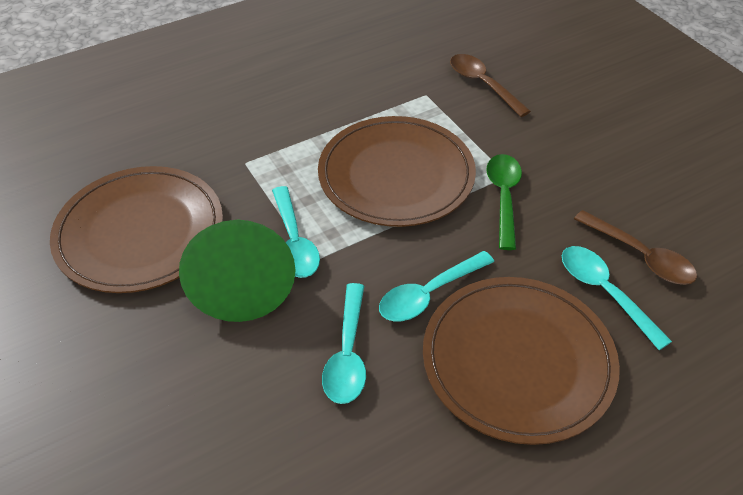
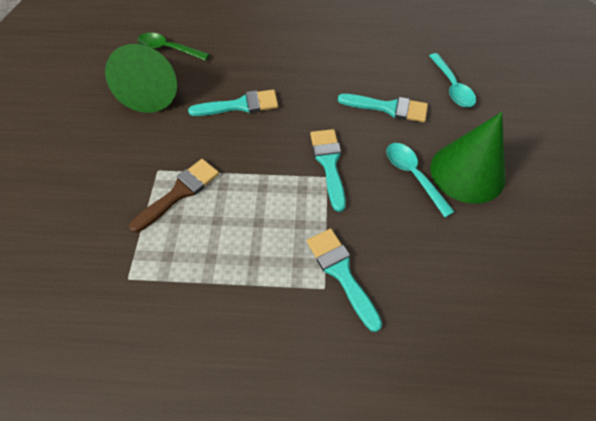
brown brush: none = 0 -> [129,159,219,233] = 1
brown plate: [50,166,223,293] [318,116,476,227] [423,277,620,445] = 3 -> none = 0
brown spoon: [450,54,531,117] [574,210,697,285] = 2 -> none = 0
green cone: [179,219,296,322] = 1 -> [105,44,177,113] [430,112,506,204] = 2
turquoise brush: none = 0 -> [188,89,278,116] [307,228,382,332] [310,129,346,212] [338,94,428,122] = 4
turquoise spoon: [272,186,320,278] [322,283,366,404] [379,251,494,321] [562,246,672,350] = 4 -> [387,143,454,217] [429,53,476,107] = 2

